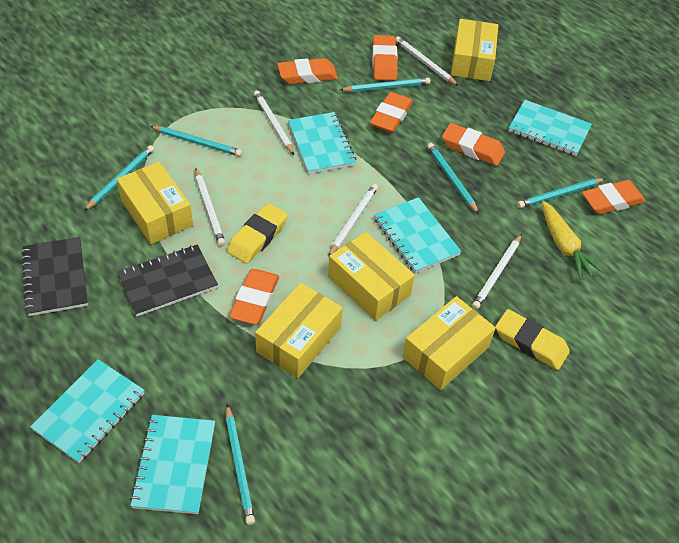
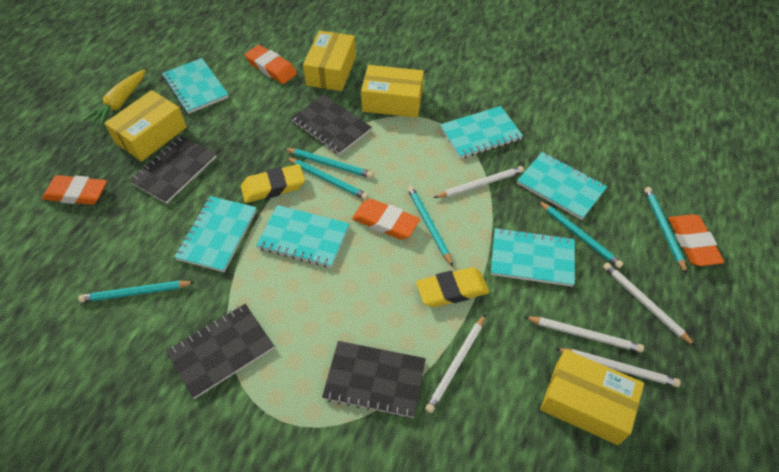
black notebook: [21,237,88,316] [117,245,218,317] = 2 -> [129,135,217,204] [166,304,274,399] [291,95,372,155] [322,341,426,419] = 4
orange eraser: [229,269,279,325] [277,58,338,84] [370,92,413,133] [372,35,398,81] [442,123,505,166] [582,180,646,214] = 6 -> [42,175,107,205] [245,45,297,84] [352,199,420,240] [668,214,724,266] = 4
turquoise notebook: [30,359,145,463] [130,415,215,514] [288,112,356,174] [374,197,462,274] [509,100,592,156] = 5 -> [162,58,229,114] [174,196,257,272] [256,205,349,268] [440,106,523,159] [491,228,575,287] [517,152,607,220] = 6
yellow box: [117,162,193,244] [255,283,343,378] [328,232,415,321] [402,296,496,390] [451,19,498,81] = 5 -> [104,90,187,161] [303,30,356,91] [361,65,424,118] [540,349,644,445] = 4

